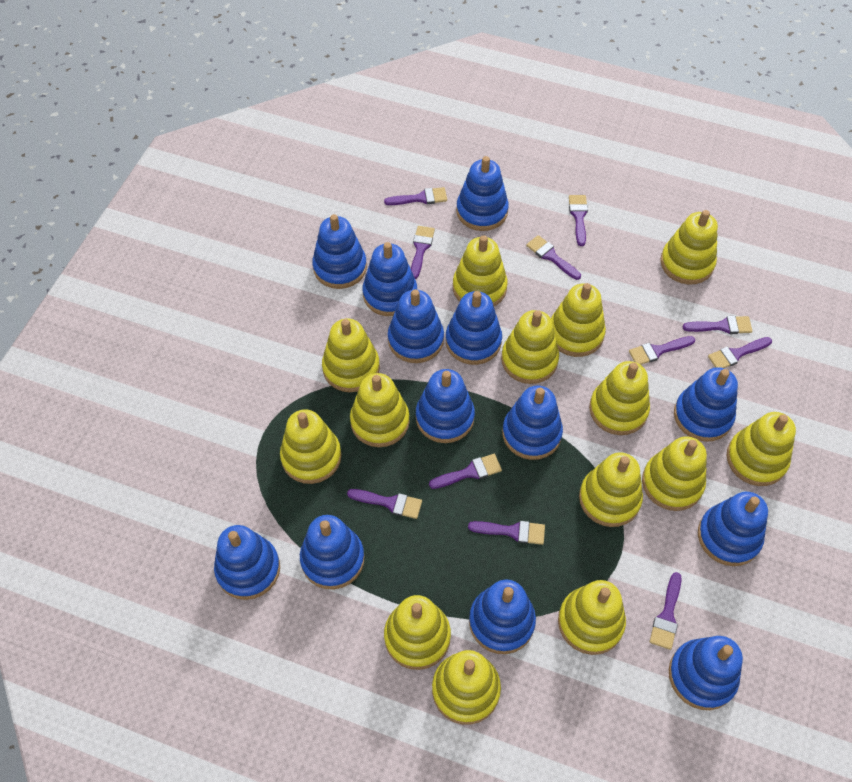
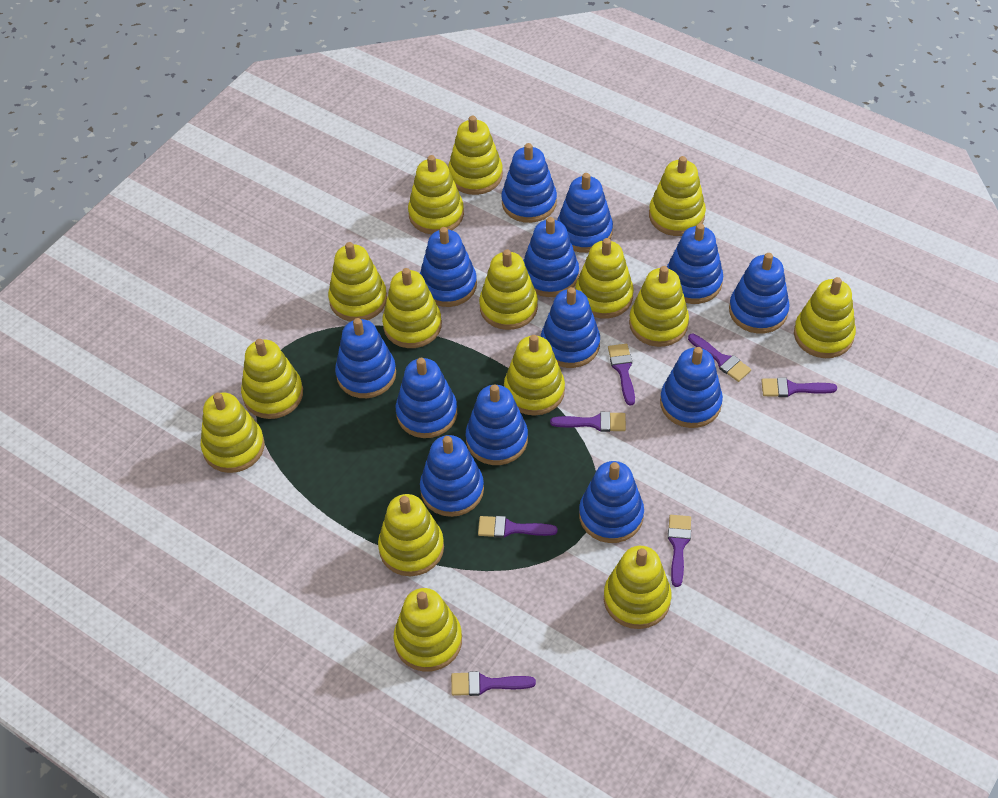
purple brush: [347,489,422,519] [384,187,447,205] [411,226,435,279] [429,454,502,489] [468,521,545,545] [526,235,581,280] [569,195,588,246] [629,336,695,365] [650,572,681,650] [683,316,752,334] [708,337,772,368] = 11 -> [451,671,536,696] [478,516,557,538] [550,412,626,432] [608,344,635,405] [668,515,691,587] [688,334,751,382] [761,377,837,397] = 7
yellow stacking toy: [280,409,342,484] [322,319,380,392] [350,373,410,447] [384,595,451,670] [432,650,501,725] [453,235,508,306] [501,310,559,384] [551,283,606,357] [558,580,626,655] [579,452,643,527] [589,361,650,435] [642,436,707,511] [660,210,718,285] [727,412,796,486] = 14 -> [200,392,265,473] [241,339,303,419] [328,242,387,322] [378,494,444,576] [382,268,442,348] [394,588,462,672] [408,155,464,234] [448,116,503,195] [479,249,538,330] [504,335,565,416] [575,238,634,318] [604,546,671,629] [629,266,689,347] [649,156,706,236] [794,277,856,358] = 15

